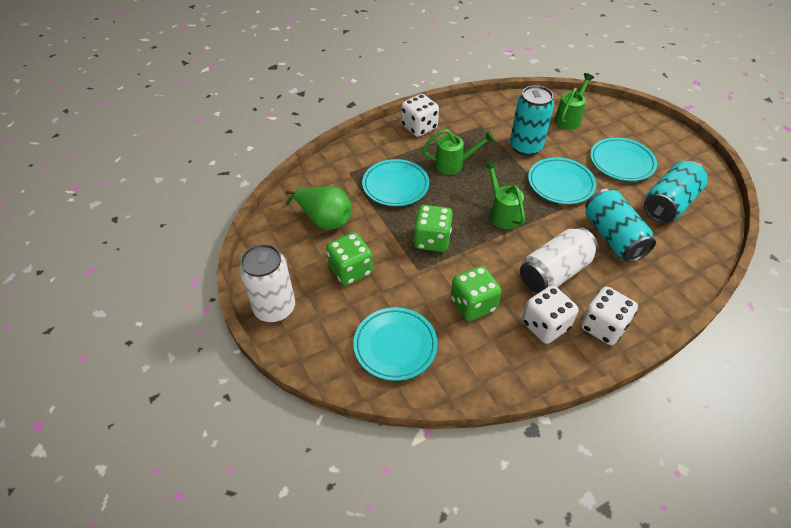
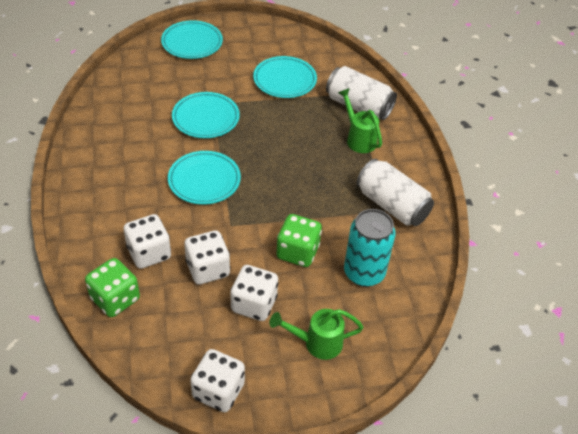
green dice: [326,232,373,286] [413,205,453,252] [451,266,501,321] = 3 -> [85,258,140,317] [276,214,322,267] = 2
green pear: [285,186,352,230] = 1 -> none = 0
green watering can: [422,129,495,175] [484,161,525,229] [554,73,594,130] = 3 -> [270,309,364,360] [338,88,382,153] = 2
turquoise can: [510,85,554,156] [585,189,656,262] [644,161,708,223] = 3 -> [344,209,396,287] = 1
white dice: [401,94,439,137] [522,285,579,344] [581,286,638,345] = 3 -> [124,214,171,269] [184,230,230,284] [190,349,245,412] [230,265,278,321] = 4

